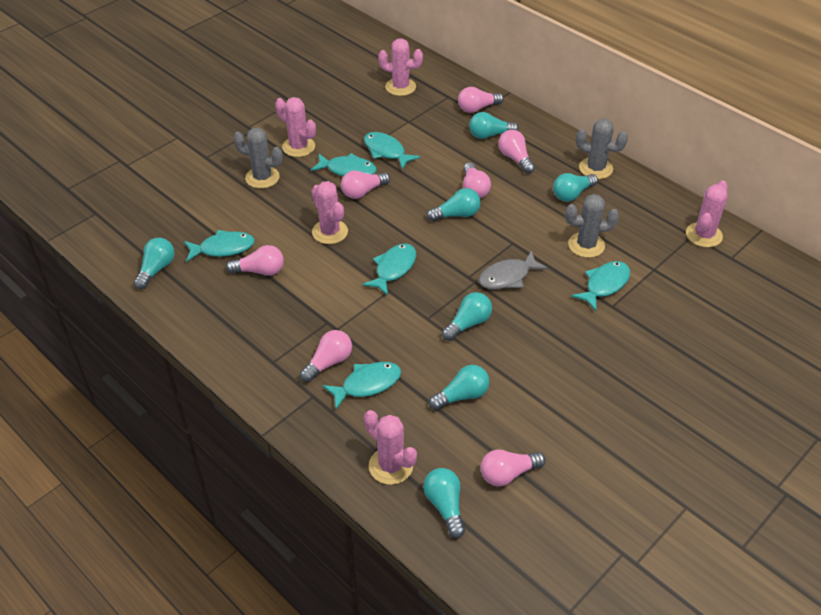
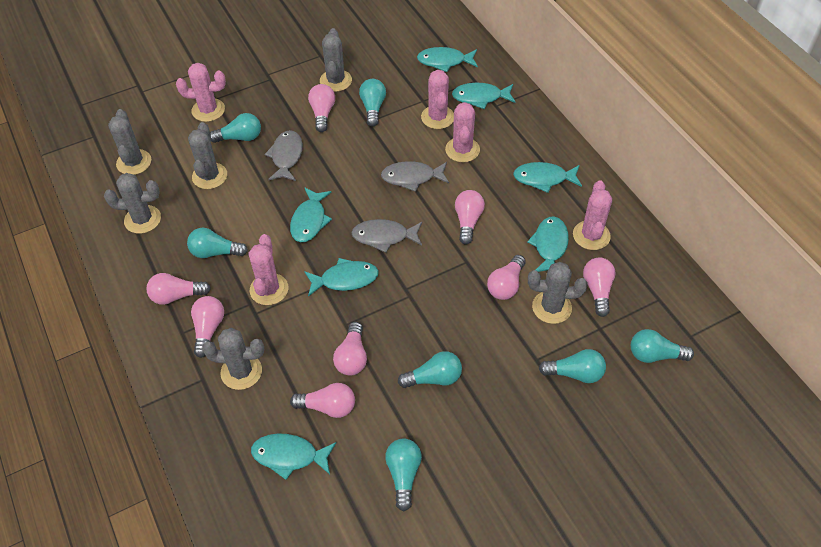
grey cactus: [233,128,283,189] [565,194,619,258] [576,119,628,179] = 3 -> [104,173,161,234] [108,109,151,175] [188,122,227,189] [202,328,264,390] [320,28,352,92] [528,262,588,324] = 6
grey fish: [479,251,548,289] = 1 -> [265,130,303,181] [351,219,422,253] [381,161,449,192] = 3
pink light bulb: [226,245,284,276] [300,330,352,382] [341,171,390,199] [458,87,504,113] [463,163,491,198] [481,449,546,487] [498,130,535,174] = 7 -> [146,273,211,305] [191,296,224,358] [290,383,355,418] [308,84,335,132] [333,322,367,375] [455,190,485,245] [487,255,525,300] [583,258,616,317] = 8
turquoise fish: [184,230,255,262] [311,153,376,176] [322,362,401,409] [362,243,416,296] [364,132,420,169] [571,261,630,311] = 6 -> [251,434,336,480] [290,187,332,242] [304,258,379,297] [417,47,478,72] [452,83,516,109] [513,162,582,193] [527,216,569,272] = 7

